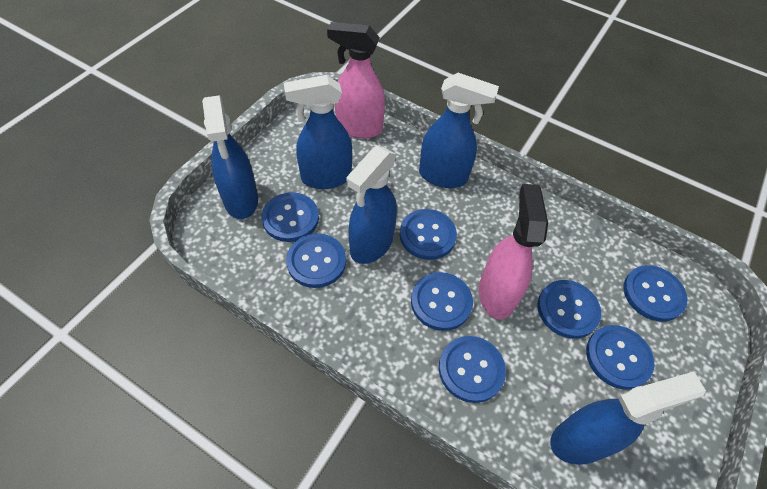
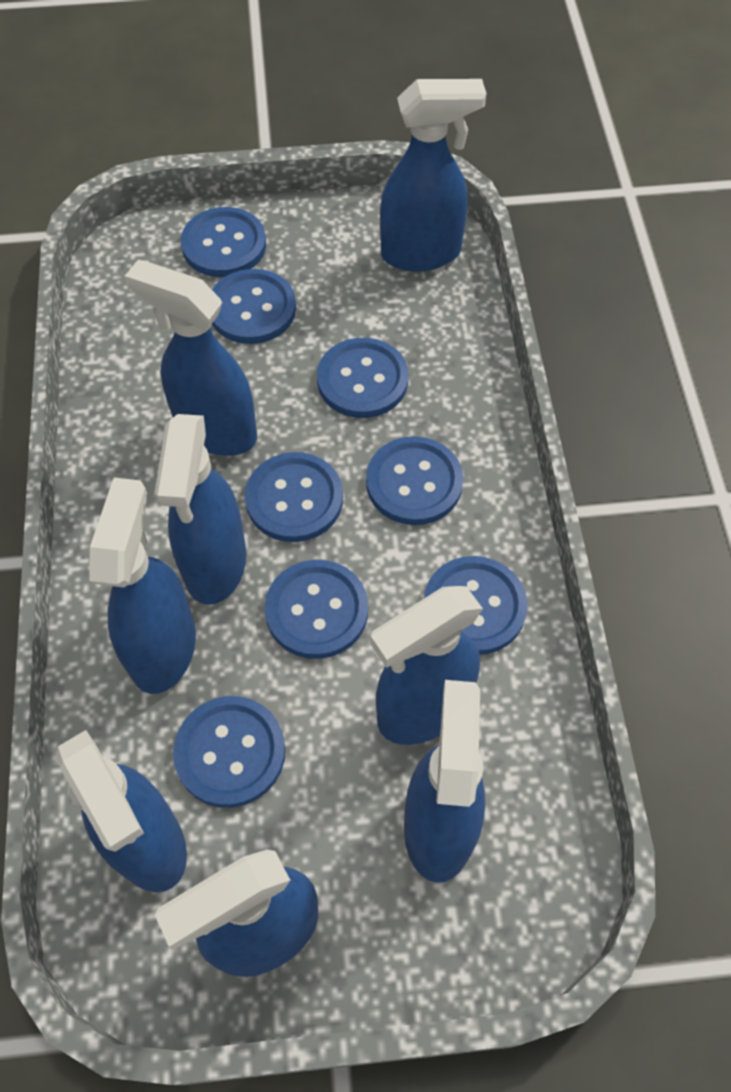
blue spray bottle: [202,95,258,219] [284,75,352,189] [346,146,397,264] [419,73,499,188] [550,372,706,465] = 5 -> [56,730,187,892] [89,477,196,694] [125,260,257,456] [154,414,246,605] [155,850,318,977] [371,586,483,745] [380,79,487,272] [404,680,485,883] = 8
pink spray bottle: [327,22,385,138] [479,184,548,320] = 2 -> none = 0

